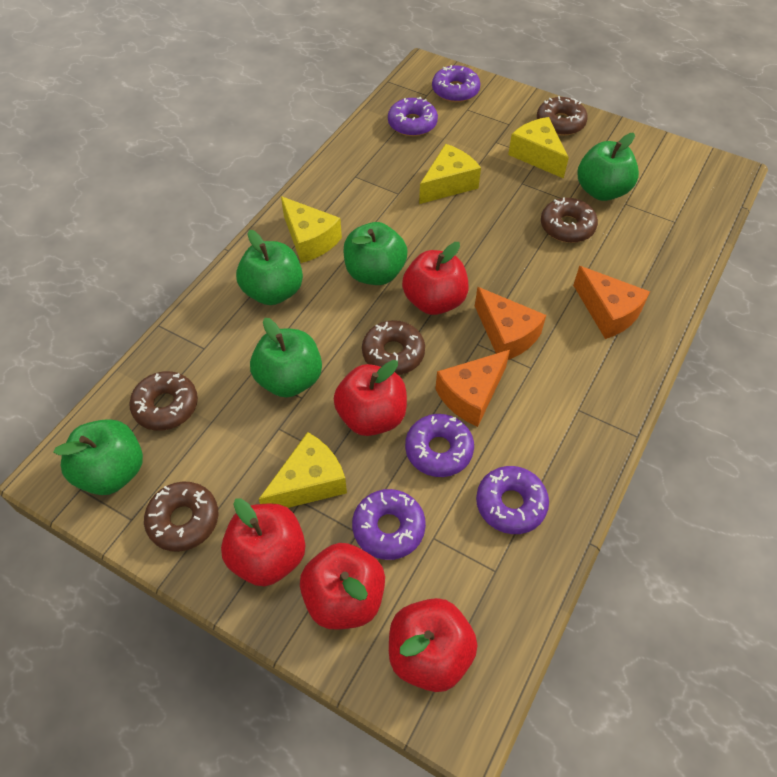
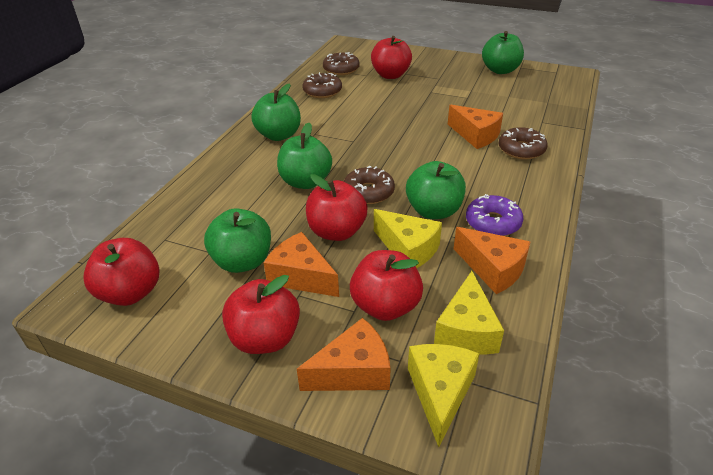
brown donut: [129,371,198,431] [144,482,218,552] [362,320,425,375] [537,96,588,136] [541,198,598,243] = 5 -> [302,72,342,98] [323,52,360,75] [344,166,395,204] [498,127,548,160] = 4
orange cheese: [435,350,510,427] [475,287,546,360] [573,266,650,339] = 3 -> [264,232,339,297] [297,318,391,391] [448,105,503,149] [453,227,530,294] = 4
purple donut: [352,489,426,560] [388,97,438,136] [405,414,474,477] [432,65,480,102] [476,466,549,534] = 5 -> [466,194,523,236] = 1
yellow cheese: [259,432,347,508] [281,196,342,263] [419,144,481,204] [508,117,569,179] = 4 -> [374,209,442,268] [408,344,480,447] [434,271,504,355] = 3

